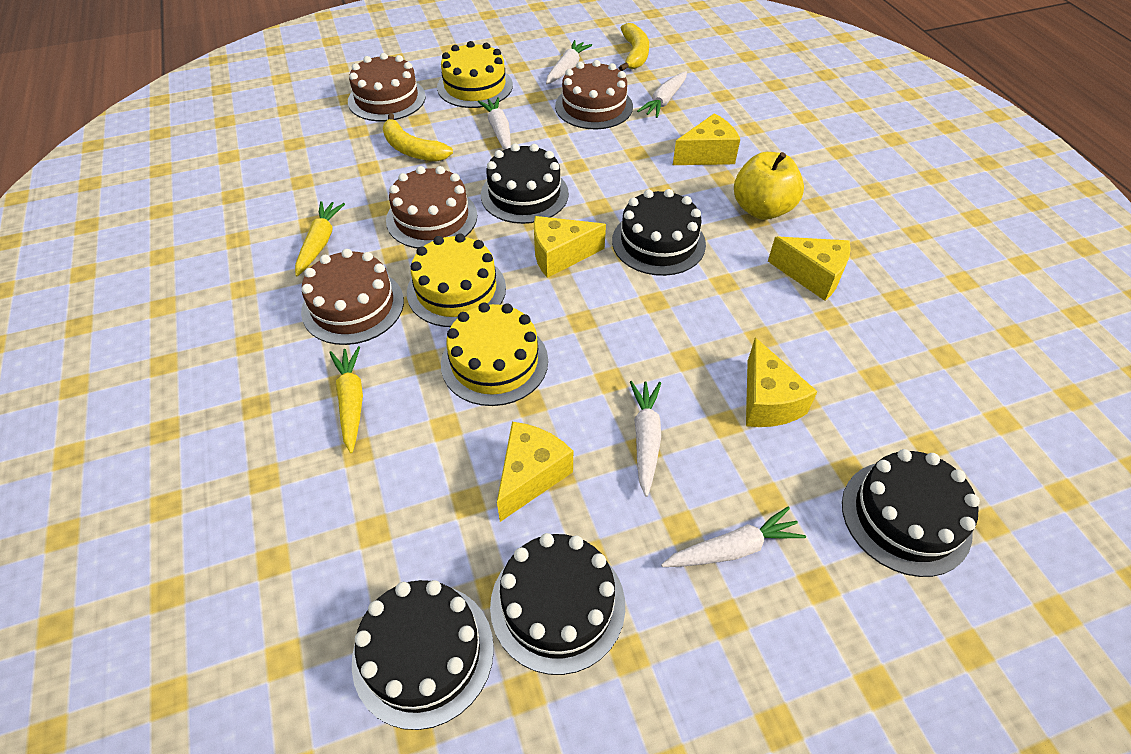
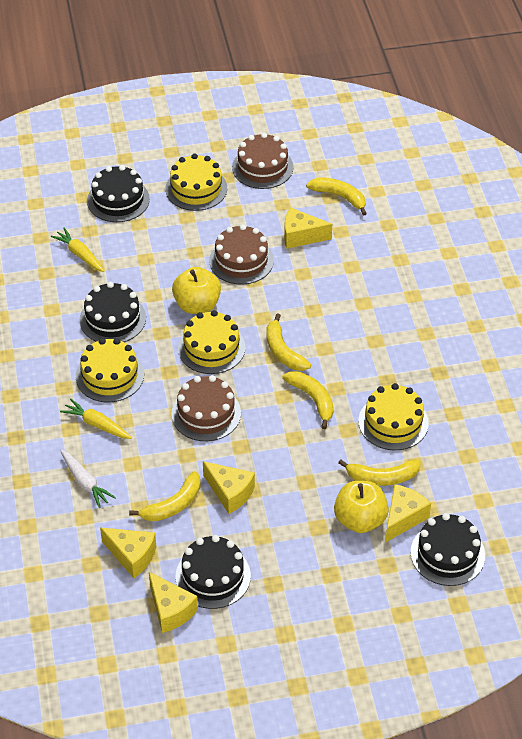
black cake: [352,580,494,730] [481,144,569,224] [490,533,625,675] [612,189,706,276] [842,449,980,577] = 5 -> [79,282,146,342] [87,165,150,222] [175,535,251,609] [411,513,485,586] = 4
brown cake: [301,249,404,345] [348,53,426,121] [386,166,477,249] [555,60,633,129] = 4 -> [171,375,241,441] [209,224,274,285] [232,133,293,189] = 3
white carrot: [478,97,511,150] [546,40,592,84] [630,381,661,497] [637,71,687,118] [661,507,806,567] = 5 -> [60,450,116,508] = 1
yellow apple: [734,152,804,220] = 1 -> [172,267,221,314] [334,481,389,533] = 2
yellow banana: [383,113,453,161] [619,23,649,71] = 2 -> [129,471,200,521] [266,313,311,371] [282,371,334,429] [306,177,367,216] [338,459,421,486] = 5
yellow cake: [407,233,506,327] [437,41,513,108] [441,302,548,406] = 3 -> [76,338,144,402] [165,154,227,211] [178,310,245,374] [358,383,429,450] = 4

